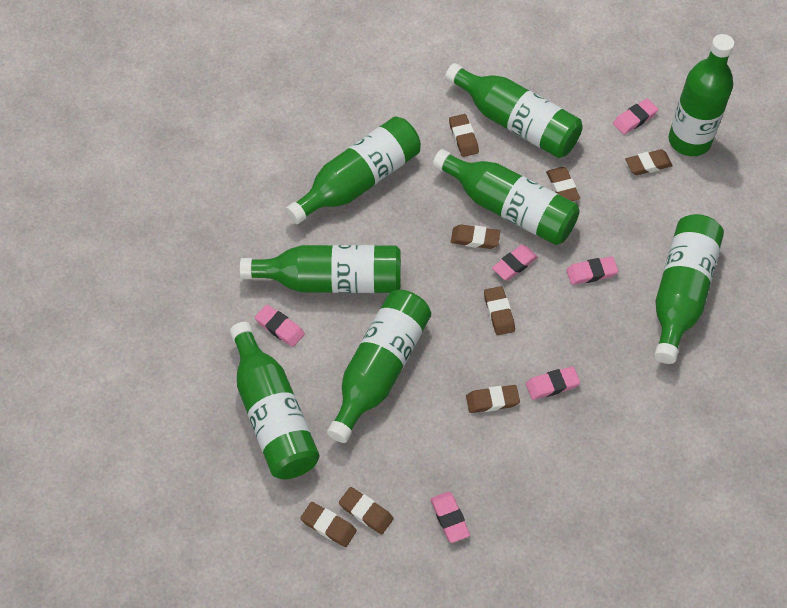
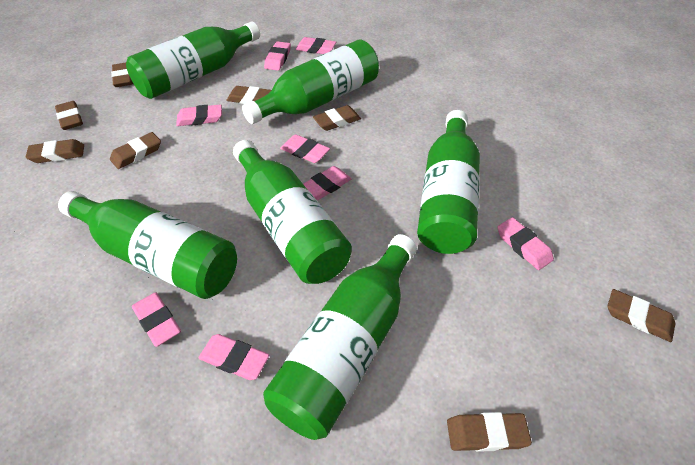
green bottle: [230,322,320,479] [240,245,401,293] [286,116,421,224] [327,290,431,443] [433,149,580,245] [445,63,583,158] [654,214,724,364] [669,34,735,156] = 8 -> [58,191,237,299] [126,21,260,99] [233,140,352,284] [242,40,379,124] [263,234,417,440] [417,110,480,254] = 6
pink eraser: [255,304,305,347] [430,492,470,543] [492,245,538,280] [526,366,580,400] [566,256,618,285] [613,99,658,135] = 6 -> [132,292,181,347] [176,104,222,126] [198,334,269,380] [264,41,291,71] [280,134,330,163] [295,37,336,54] [303,166,351,200] [497,217,554,270] = 8

